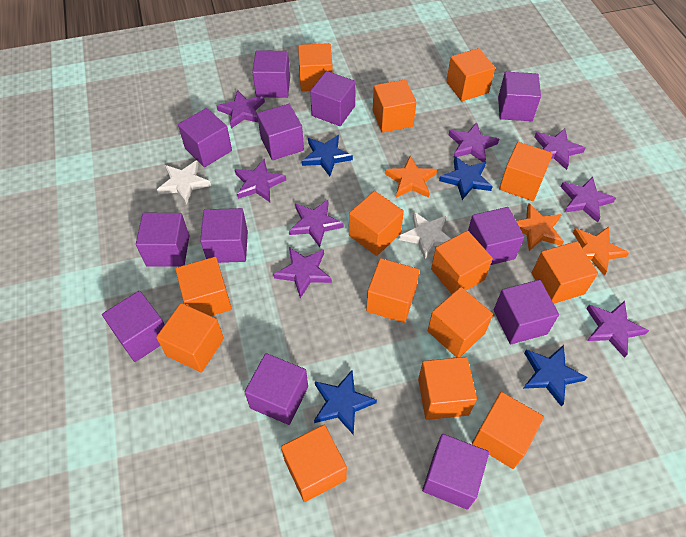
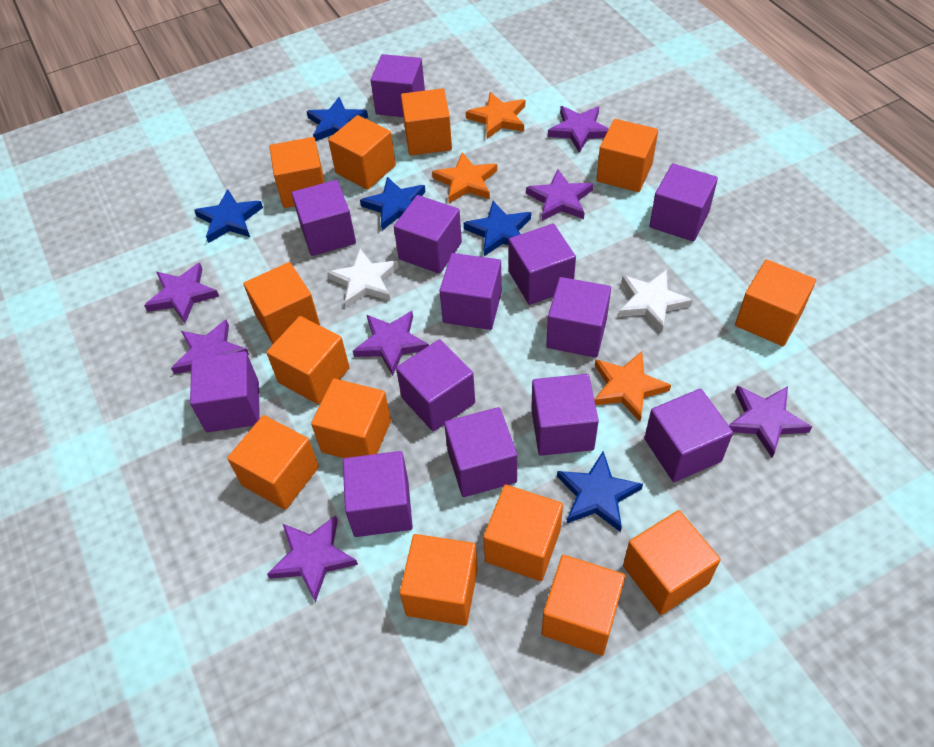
blue star: [302,135,353,176] [314,370,377,435] [439,156,493,200] [523,345,588,407] = 4 -> [194,189,263,243] [306,97,368,141] [360,177,425,230] [464,201,531,256] [557,451,643,532] = 5
orange cube: [156,303,224,373] [175,257,232,316] [281,425,347,502] [298,43,333,91] [349,191,404,256] [366,258,420,323] [373,79,416,133] [418,357,477,420] [428,287,493,358] [431,230,493,294] [446,48,495,101] [472,392,544,469] [499,142,553,201] [532,241,598,304] = 14 -> [227,415,319,510] [243,262,320,344] [266,316,350,404] [269,137,325,208] [311,378,391,458] [328,115,396,190] [400,534,478,626] [401,88,452,156] [483,485,563,581] [542,555,625,656] [596,119,658,192] [623,510,721,615] [735,259,816,346] = 13
purple cube: [102,291,165,362] [136,213,190,267] [178,108,232,167] [200,208,248,263] [245,353,308,425] [252,50,290,98] [257,104,304,160] [310,71,356,126] [422,434,489,510] [468,207,524,265] [494,280,559,344] [498,72,541,121] = 12 -> [190,351,260,432] [292,180,356,256] [343,451,413,537] [371,54,425,117] [394,195,462,274] [396,339,475,432] [439,253,502,330] [444,407,517,497] [509,223,576,305] [531,374,599,456] [546,277,611,358] [644,389,733,482] [649,163,718,241] = 13
purple star: [217,90,265,128] [235,159,286,202] [273,247,332,298] [289,200,344,247] [449,122,499,162] [535,129,585,170] [561,177,616,223] [586,301,649,358] = 8 -> [144,263,219,323] [171,319,249,374] [267,515,358,602] [353,311,429,376] [526,169,593,221] [548,106,609,153] [729,386,812,458] = 7

